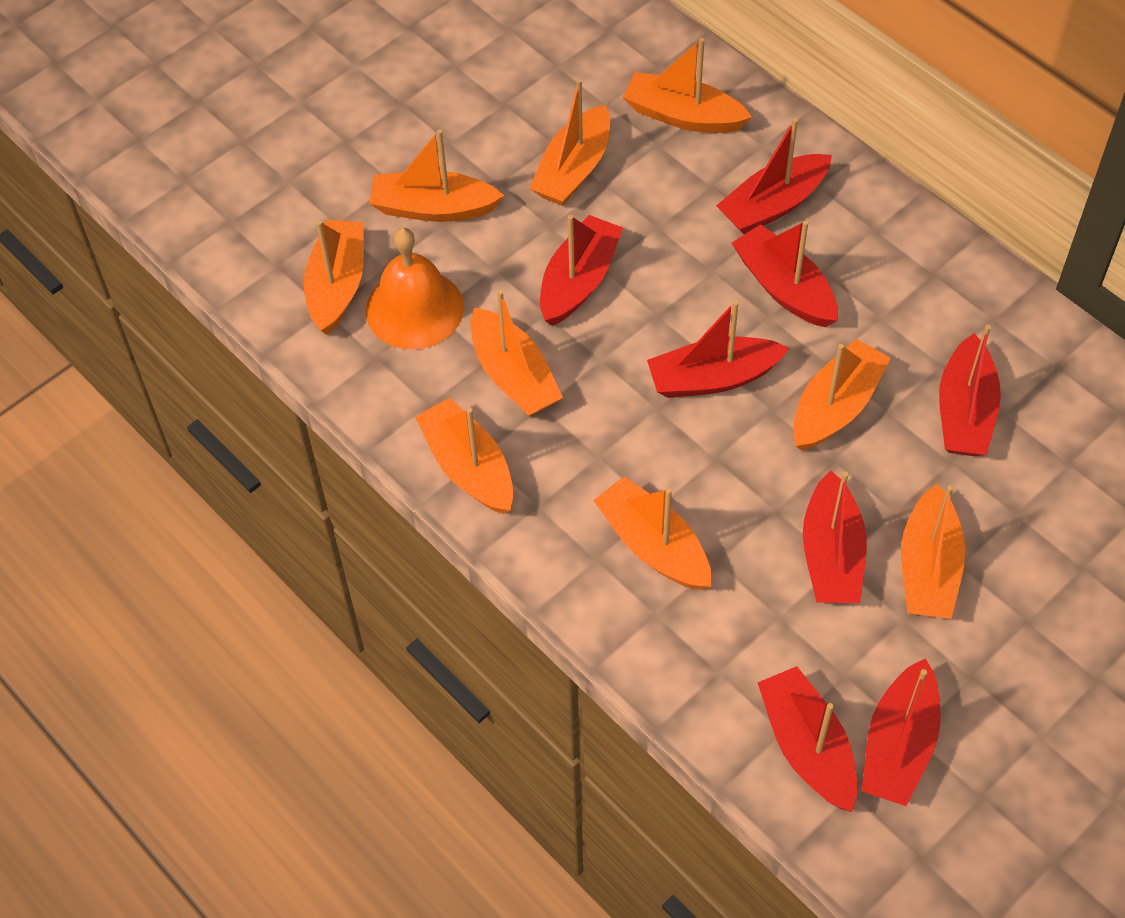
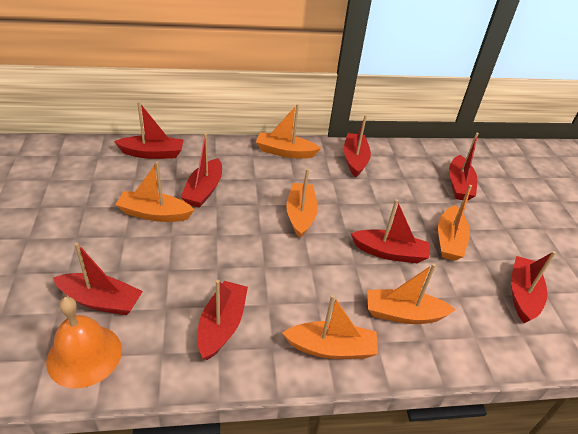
orange boat: [304,220,364,335] [369,130,505,222] [415,398,513,514] [471,290,563,416] [529,79,610,206] [593,477,711,590] [623,38,752,133] [793,339,891,451] [901,484,966,619] = 9 -> [115,161,194,222] [256,104,321,158] [282,295,378,359] [286,169,318,238] [367,263,456,324] [438,185,472,261] = 6

